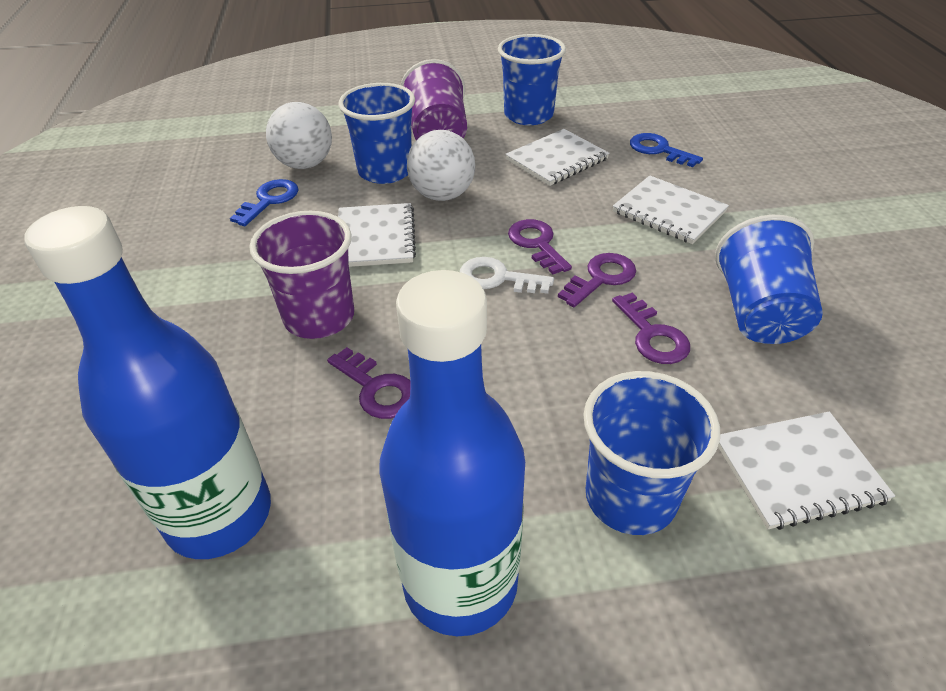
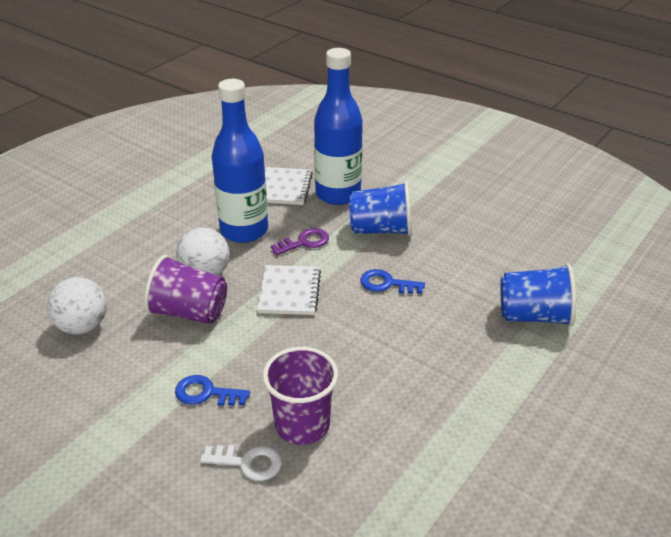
blue cup: [338,83,415,184] [498,34,566,125] [583,371,720,535] [715,215,823,344] = 4 -> [349,181,412,236] [500,264,576,327] = 2
purple key: [327,347,411,419] [508,219,572,275] [558,253,636,307] [612,293,690,364] = 4 -> [271,228,329,255] = 1
white notebook: [338,203,416,267] [505,129,609,186] [613,175,729,244] [718,412,895,530] = 4 -> [257,265,321,315] [265,167,313,205] = 2

